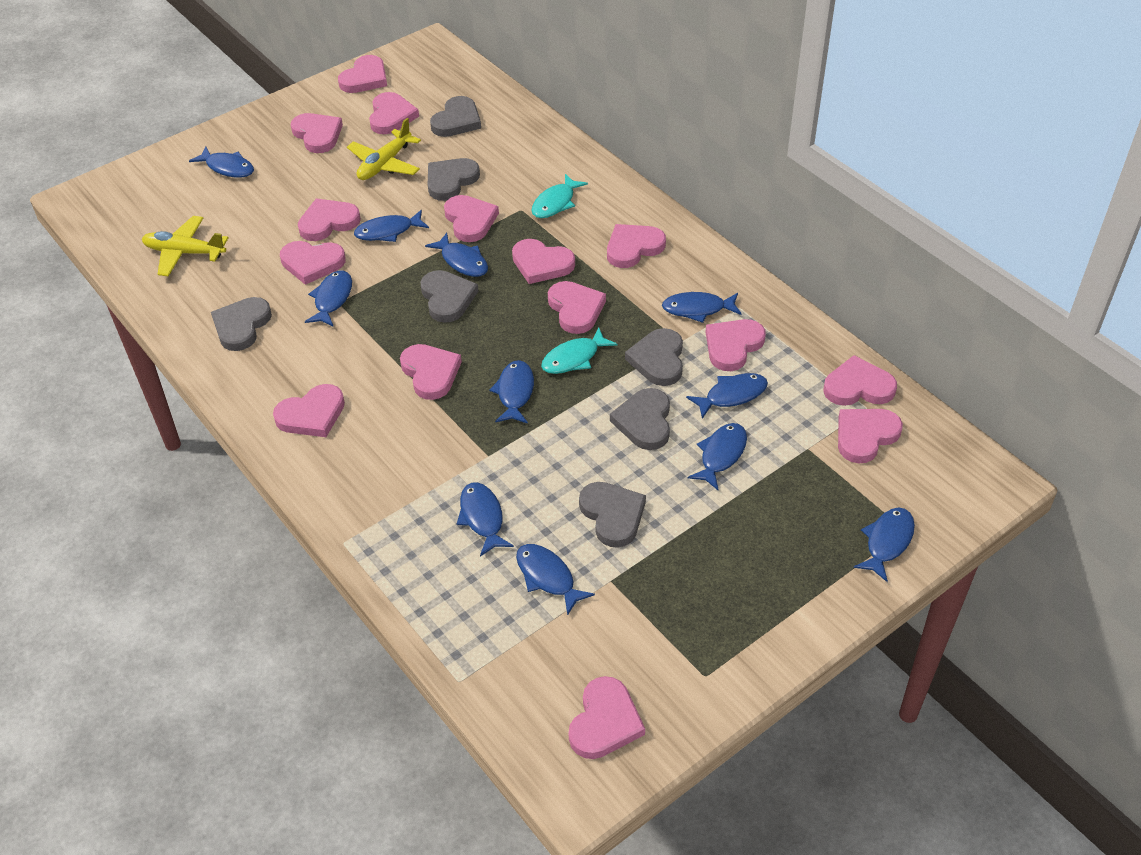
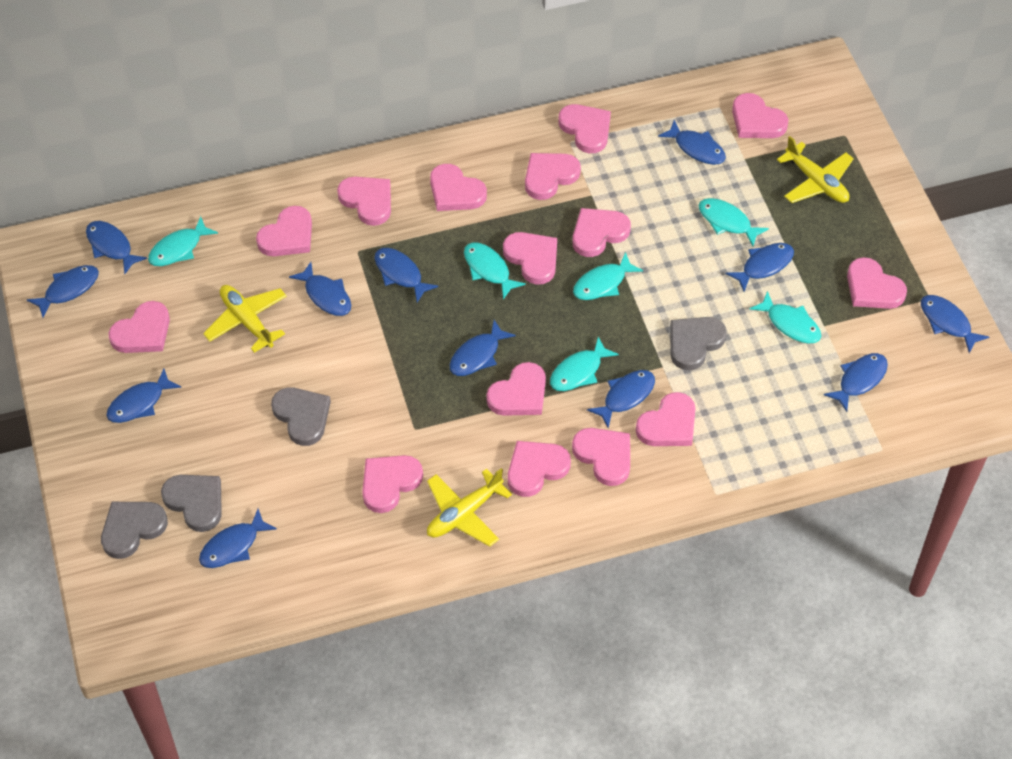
blue fish: [189,147,254,178] [305,270,352,327] [354,210,429,242] [425,233,488,277] [457,482,514,556] [489,360,534,424] [516,544,595,616] [662,292,742,323] [686,373,768,419] [688,423,747,490] [854,507,915,582] = 11 -> [27,265,99,318] [86,221,147,274] [106,369,182,423] [199,509,277,568] [289,262,351,316] [374,248,438,302] [450,320,516,376] [587,370,655,428] [658,120,726,165] [726,243,794,292] [823,353,888,412] [921,295,989,353] = 12
grey heart: [211,297,272,351] [421,270,478,323] [428,158,480,201] [430,96,481,137] [579,482,646,548] [610,388,670,450] [625,328,683,386] = 7 -> [101,502,168,559] [161,475,222,532] [271,387,331,446] [670,317,727,371] = 4
turquoise fish: [531,174,588,218] [541,327,617,374] = 2 -> [148,216,218,266] [464,242,526,299] [550,337,619,391] [573,252,643,300] [698,198,769,246] [750,291,821,344] = 6
yellow plane: [142,216,228,277] [347,118,421,180] = 2 -> [203,285,287,353] [427,468,512,547] [777,136,854,203] = 3

